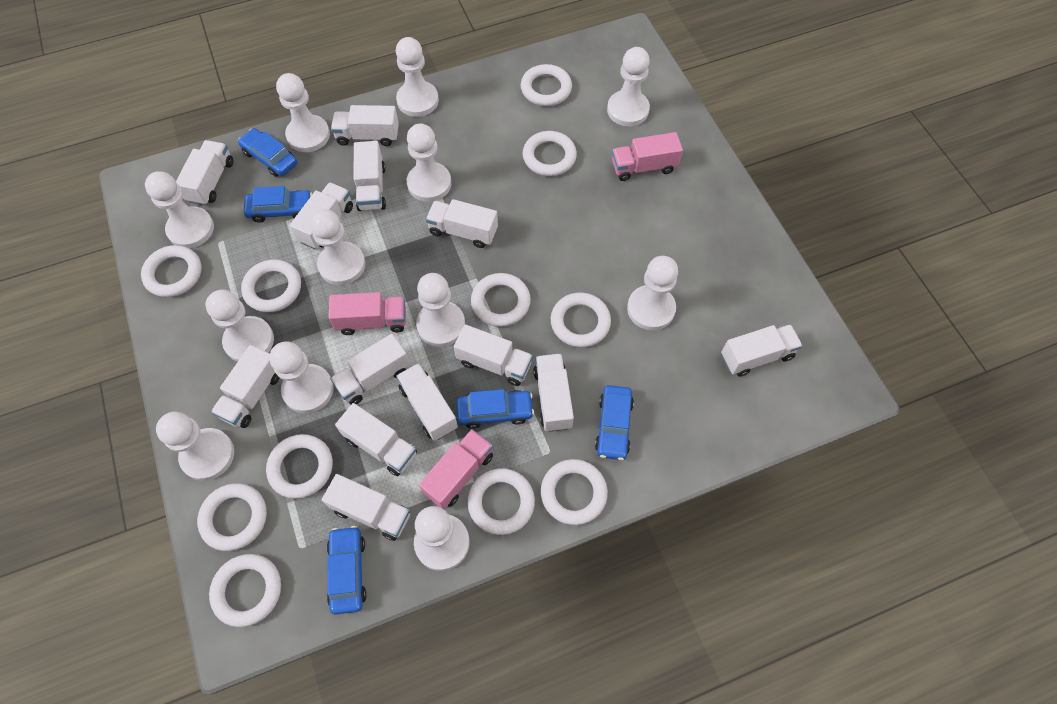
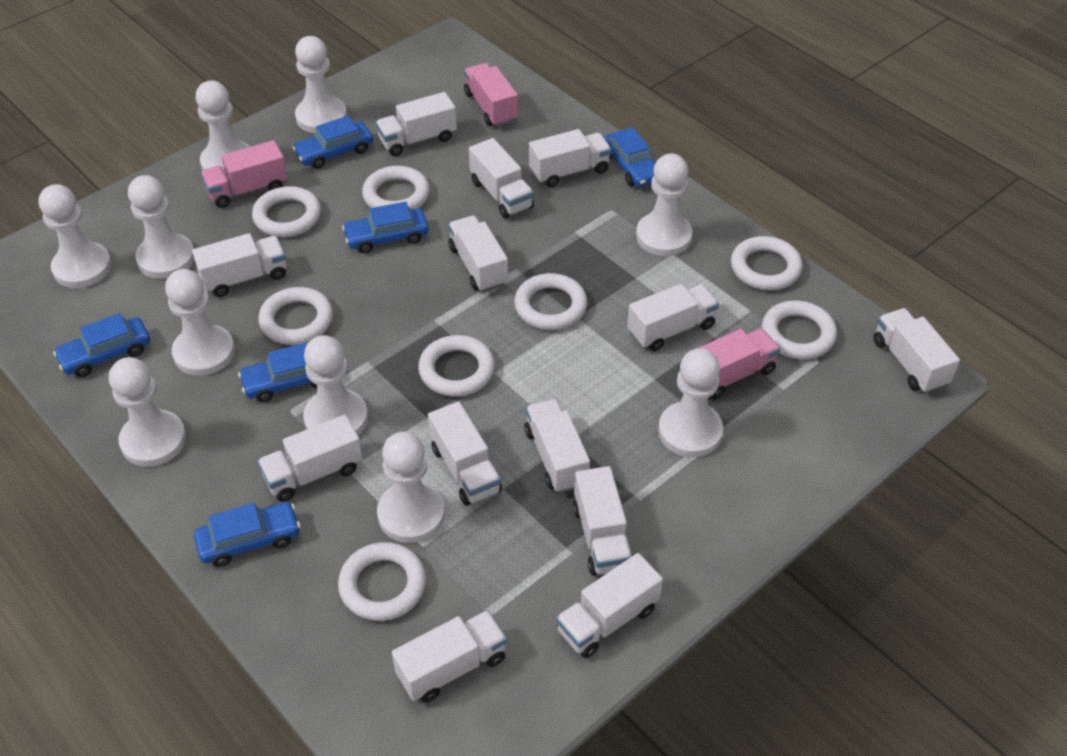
blue car: [238,128,298,177] [244,186,312,223] [327,526,367,615] [456,389,534,429] [595,385,634,460] = 5 -> [53,313,150,377] [194,502,301,567] [238,342,317,402] [292,116,373,169] [342,202,429,253] [604,127,655,187] = 6
white pawn: [145,171,214,248] [156,412,234,481] [206,289,274,362] [269,341,334,413] [276,73,330,152] [310,209,365,285] [396,37,439,117] [407,123,451,202] [414,506,470,571] [416,273,465,347] [607,47,650,126] [627,256,678,330] = 12 -> [39,184,112,288] [109,357,186,467] [128,175,194,279] [165,269,235,376] [195,81,250,172] [295,36,347,133] [303,335,368,435] [377,432,445,543] [636,153,693,256] [658,348,723,457] = 10
white ring: [141,245,202,297] [197,483,267,551] [209,554,281,627] [241,259,301,313] [266,434,333,499] [468,468,535,535] [471,273,531,327] [521,64,572,106] [523,131,577,176] [541,459,608,525] [551,292,611,348] = 11 -> [252,186,321,237] [258,287,333,345] [338,542,426,621] [362,166,430,210] [418,335,495,397] [514,273,587,330] [731,236,803,290] [761,300,837,359] = 8

